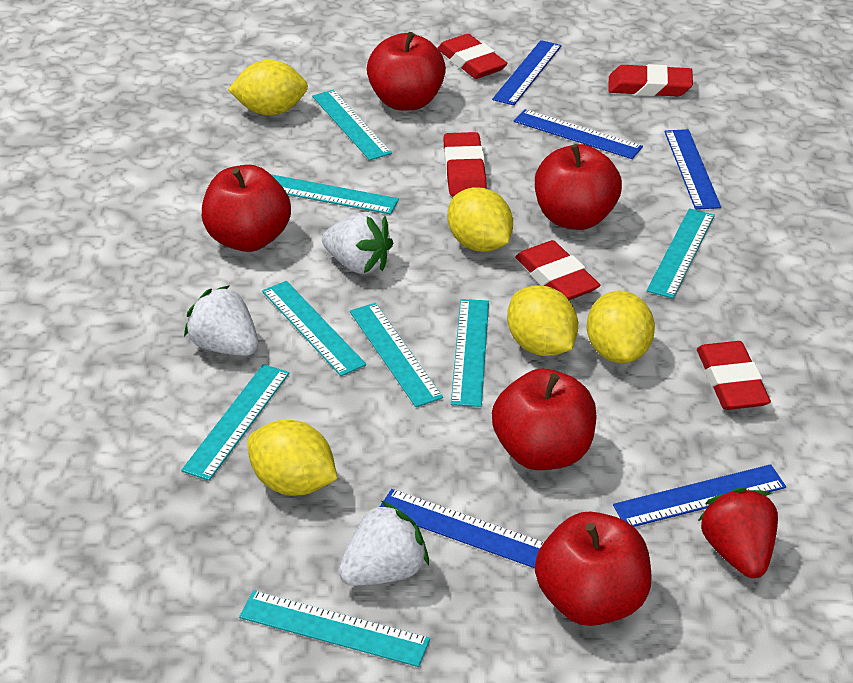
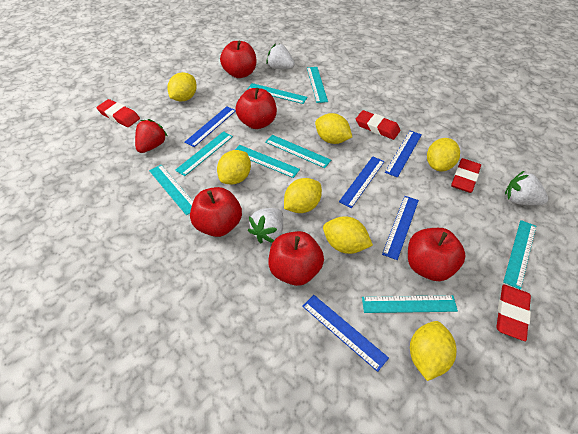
red eraser: [438,34,508,79] [443,132,487,196] [515,240,600,300] [608,64,693,97] [697,341,771,410] = 5 -> [96,99,140,127] [356,110,401,140] [451,158,481,193] [496,285,531,341] = 4
yellow lemon: [228,60,308,116] [247,420,337,496] [448,187,513,252] [507,285,578,356] [587,290,655,363] = 5 -> [167,72,197,102] [217,150,251,185] [284,178,322,213] [315,113,352,144] [323,216,373,254] [410,321,457,381] [427,138,460,171] = 7

